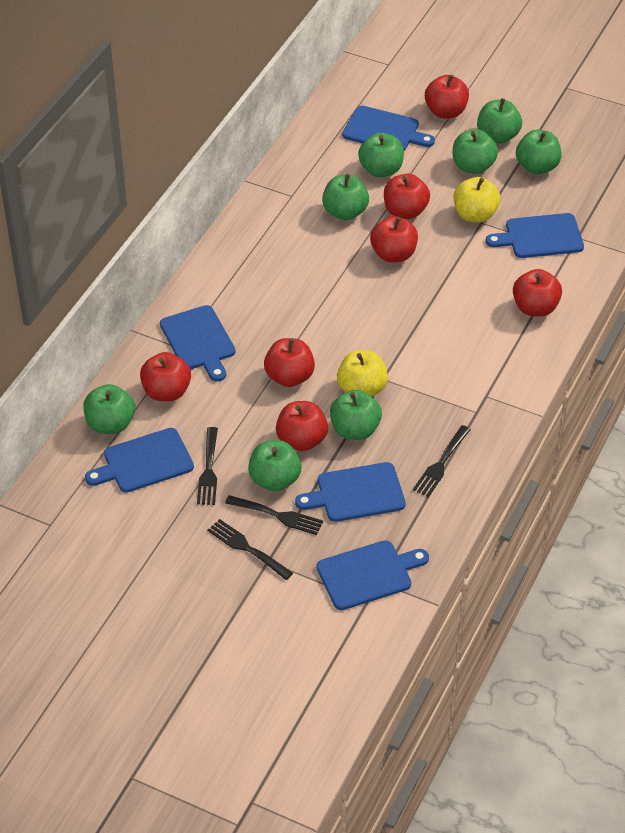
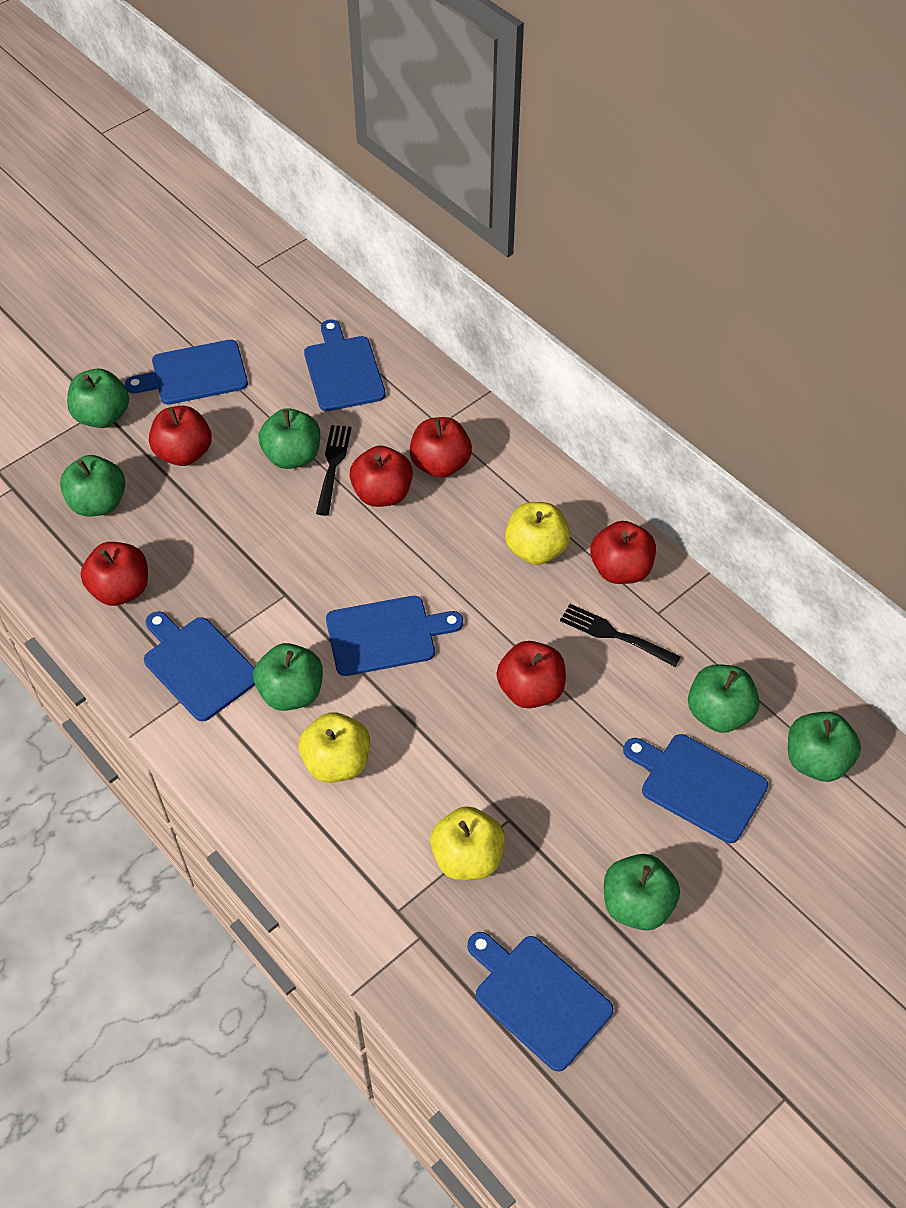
black fork: [197,427,218,505] [207,519,293,580] [225,495,323,535] [413,425,471,497] = 4 -> [316,425,351,516] [560,604,681,667] = 2
green apple: [83,384,135,434] [248,440,302,491] [322,174,369,220] [330,390,382,440] [358,132,404,177] [453,129,498,174] [477,98,522,144] [516,130,562,174] = 8 -> [60,455,125,516] [67,369,129,428] [253,643,323,711] [258,408,320,469] [604,854,680,930] [688,664,760,733] [788,712,861,782] = 7
red apple: [140,352,191,401] [264,338,315,387] [276,401,328,451] [370,216,418,262] [384,174,430,219] [425,74,469,118] [513,269,562,317] = 7 -> [81,542,148,606] [149,406,212,466] [349,446,413,507] [409,417,472,478] [497,641,566,708] [590,521,656,584] = 6
yellow apple: [337,350,388,397] [453,177,500,222] = 2 -> [298,712,370,783] [430,806,505,880] [505,502,570,565] = 3

